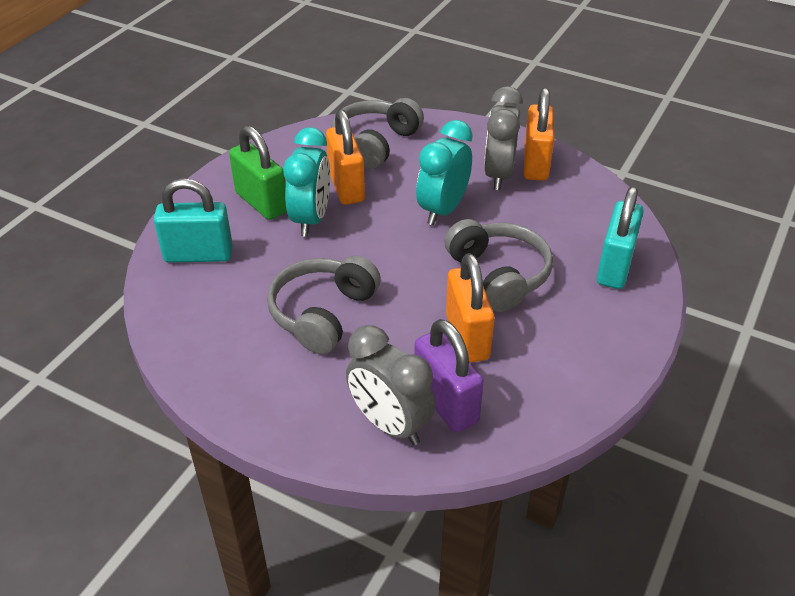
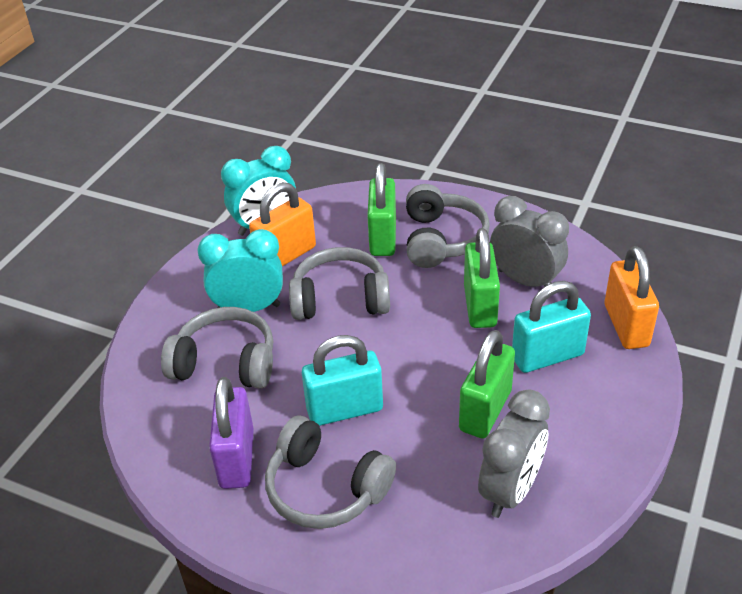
green padlock: [229,126,287,220] = 1 -> [367,163,396,256] [459,330,515,439] [464,228,500,328] = 3
grey headphones: [267,256,381,354] [331,98,424,169] [444,219,553,312] = 3 -> [161,307,273,389] [265,416,396,529] [289,247,390,320] [406,184,490,268] = 4
orange padlock: [326,110,365,205] [446,253,495,362] [524,88,554,181] = 3 -> [249,182,316,266] [605,246,659,349] = 2

